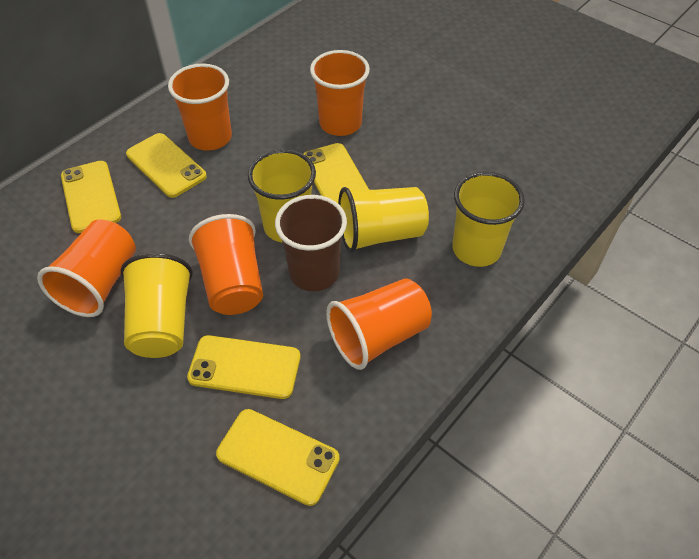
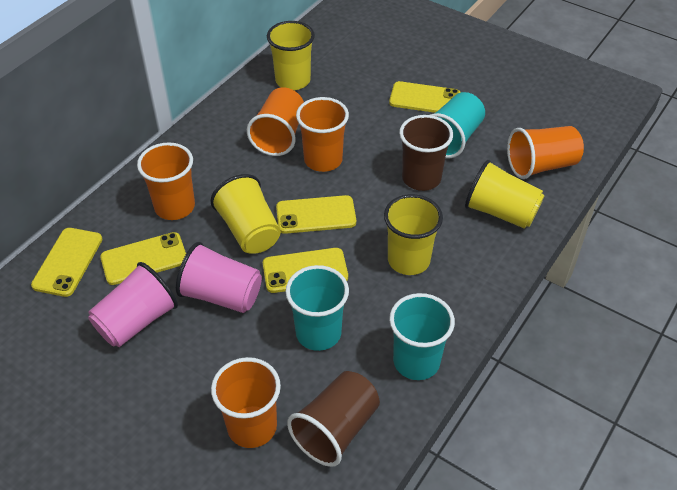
brown cup: [275,195,347,291] = 1 -> [287,371,380,467] [399,115,453,191] = 2
pink cup: none = 0 -> [88,262,178,347] [176,242,262,313] = 2
turquoise cup: none = 0 -> [286,265,349,351] [389,293,455,380] [430,92,485,158] = 3

